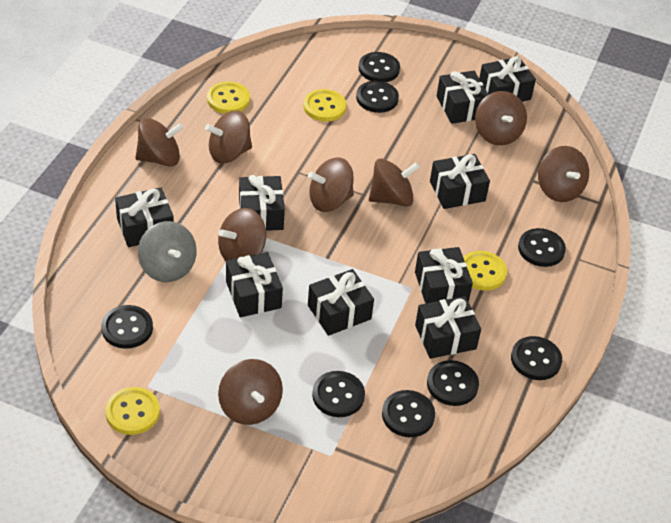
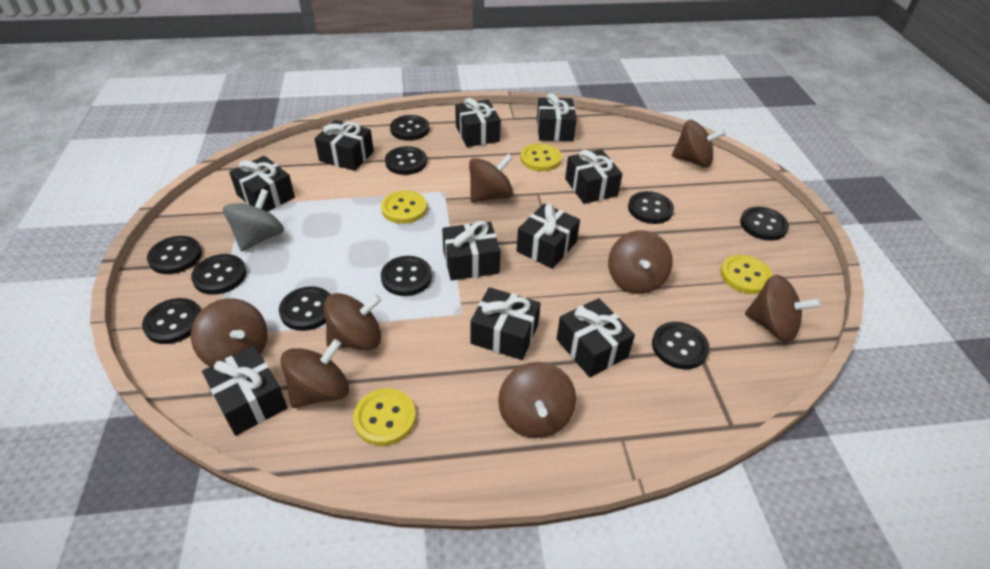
black button: [101,305,153,349] [312,371,365,417] [356,81,399,113] [359,52,400,82] [382,390,435,437] [427,360,479,406] [511,336,562,380] [518,228,566,267] = 8 -> [142,298,201,344] [147,236,202,274] [191,254,246,295] [279,286,330,331] [381,256,432,296] [385,146,427,175] [390,115,429,141] [628,191,674,224] [652,322,710,369] [740,207,789,241] = 10
black gift: [115,187,174,247] [226,252,283,317] [239,175,285,231] [308,269,374,336] [415,247,473,304] [415,296,481,359] [430,154,490,209] [437,71,488,124] [479,56,536,102] = 9 -> [202,346,288,436] [229,156,295,212] [315,120,374,171] [442,221,501,280] [455,98,501,147] [470,287,541,360] [517,204,580,269] [537,93,577,141] [557,298,635,377] [565,149,623,204] = 10

